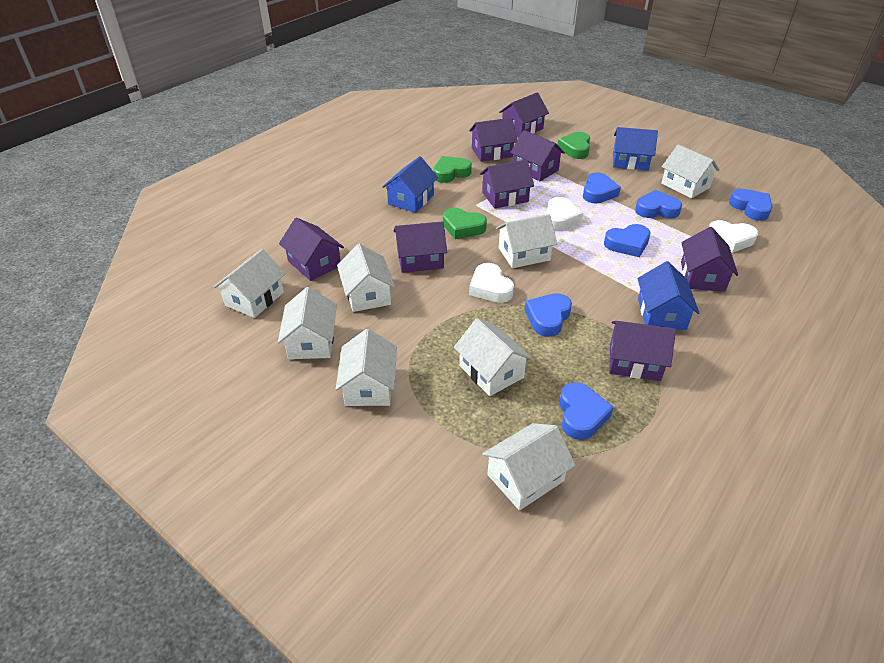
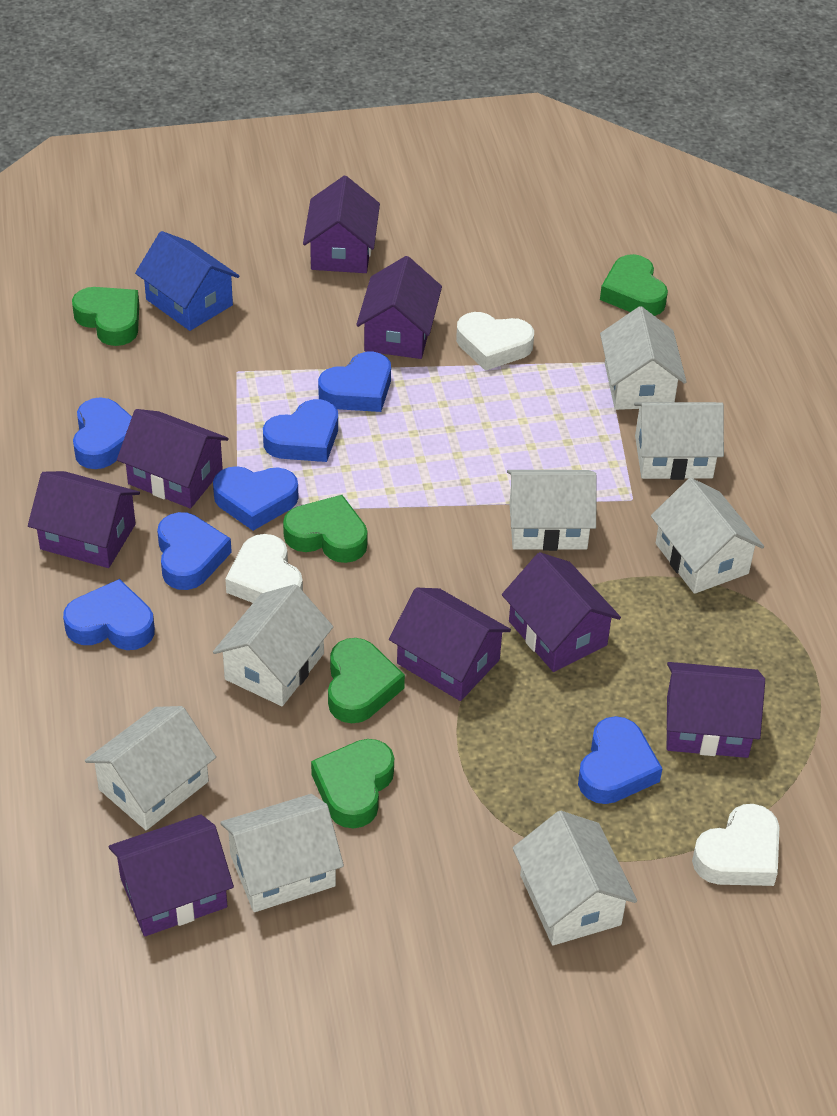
blue heart: [525,293,572,337] [559,382,614,440] [583,172,621,203] [604,224,650,257] [635,190,682,219] [729,189,772,221] = 6 -> [63,579,155,650] [73,397,132,469] [157,512,232,590] [213,466,299,531] [263,399,338,462] [318,352,391,412] [578,716,663,804] = 7
blue house: [382,156,438,213] [613,127,658,170] [637,261,699,330] = 3 -> [135,231,239,331] = 1
green heart: [433,156,472,183] [443,208,487,239] [558,132,590,159] = 3 -> [72,287,139,346] [283,495,368,563] [311,739,394,828] [328,638,405,723] [600,254,668,316] = 5

